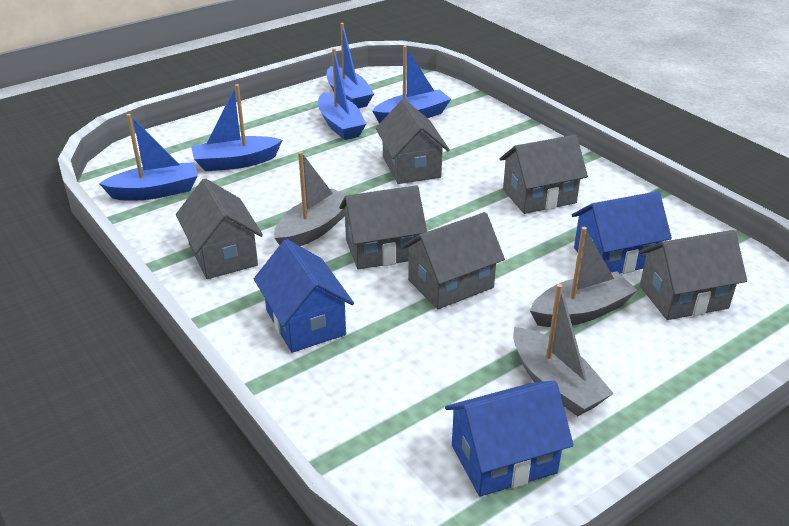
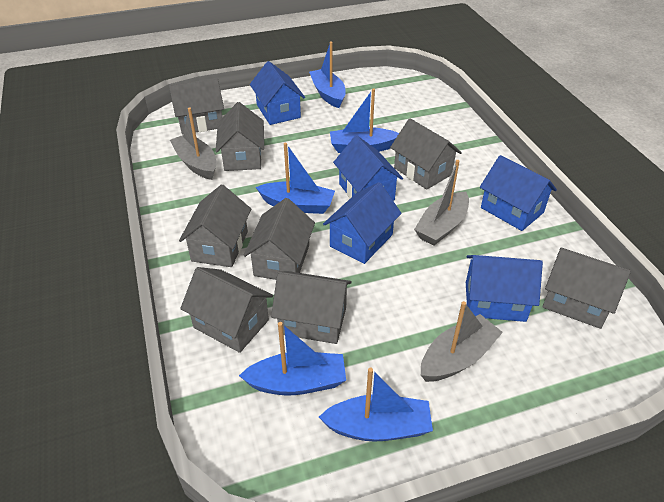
blue house: [254,239,354,353] [445,381,574,497] [572,191,672,274] = 3 -> [250,61,305,125] [323,182,401,264] [333,136,403,201] [466,255,543,322] [480,155,557,231] = 5
grey house: [176,178,263,279] [339,185,427,269] [376,99,450,184] [401,212,505,309] [499,135,588,214] [639,230,747,320] = 6 -> [169,78,224,135] [179,184,251,267] [180,267,273,353] [216,102,264,171] [244,198,315,280] [271,271,352,344] [390,118,462,190] [542,248,631,329] = 8

